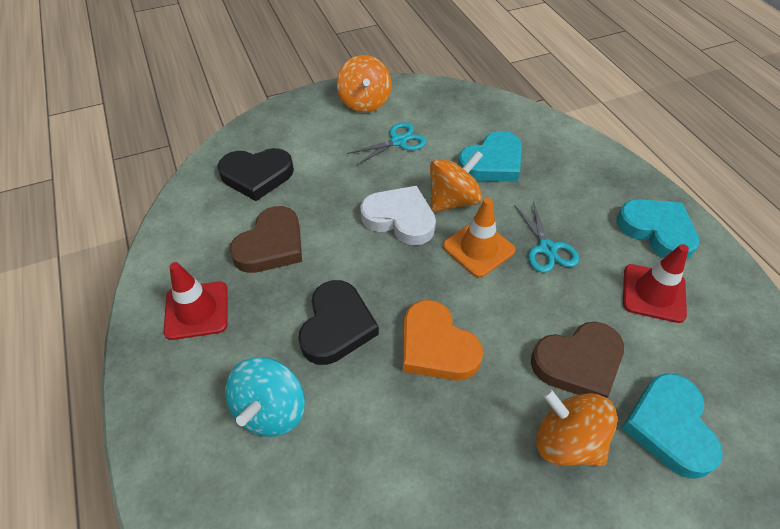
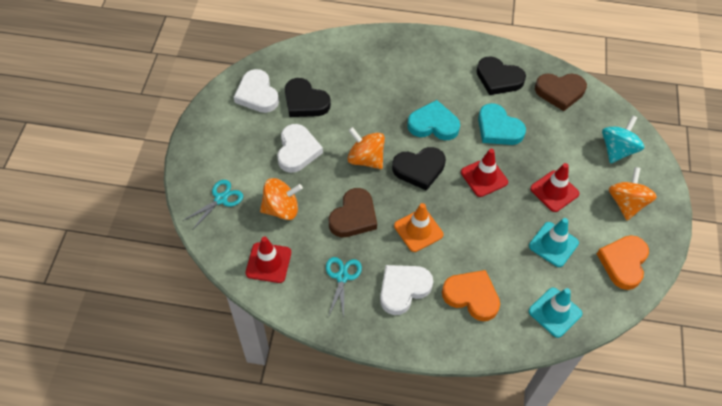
black heart: [217,148,294,201] [298,280,379,365] = 2 -> [285,78,331,117] [392,147,446,191] [477,56,526,95] = 3
orange heart: [403,300,483,381] = 1 -> [442,270,500,321] [597,235,649,290] = 2
red traffic cone: [164,262,228,340] [623,244,689,323] = 2 -> [246,237,291,283] [461,149,508,197] [530,163,579,212] = 3
turquoise heart: [458,131,522,182] [617,199,699,260] [622,373,723,479] = 3 -> [407,100,460,140] [478,103,526,145] = 2
turquoise traffic cone: none = 0 -> [529,218,579,267] [529,287,582,338] = 2
white heart: [360,186,436,245] = 1 -> [234,69,279,113] [277,124,323,173] [380,265,433,315] = 3

